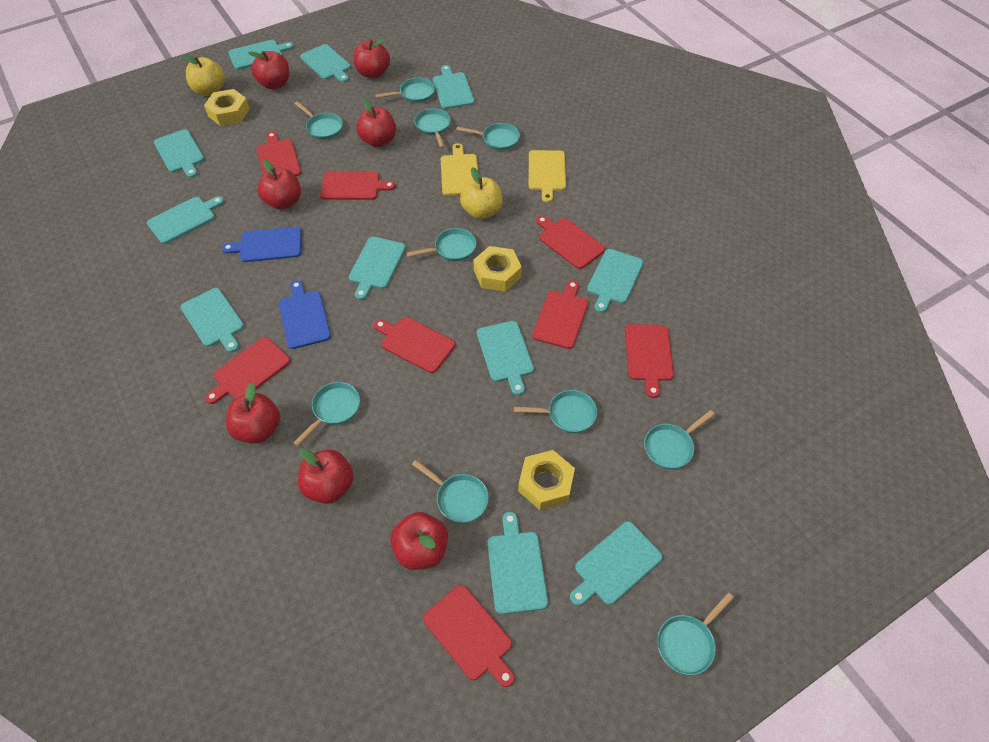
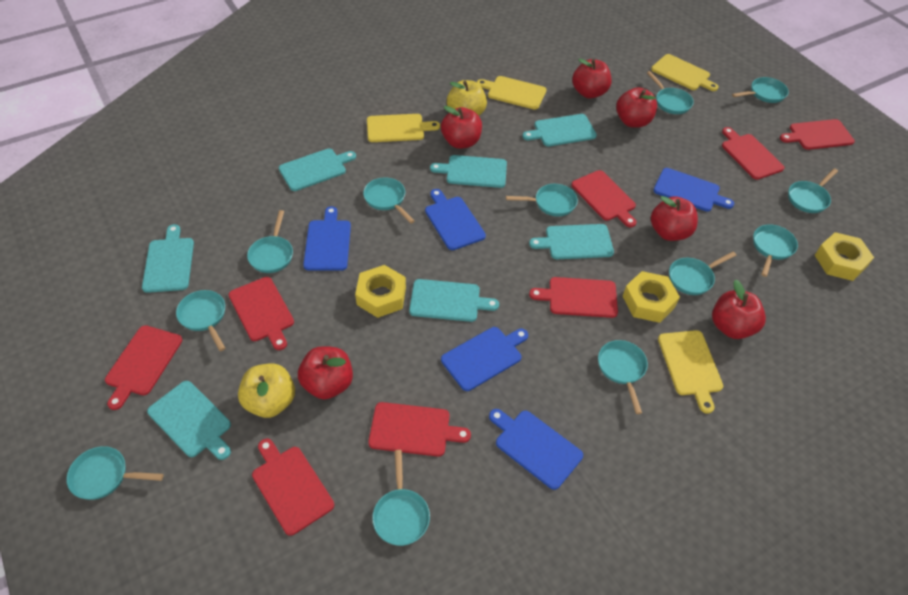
blue cutting board: [222,226,302,262] [279,280,331,349] = 2 -> [303,206,351,271] [425,189,486,250] [441,327,528,391] [489,409,583,490] [653,168,734,212] = 5
red apple: [226,382,280,443] [248,51,289,90] [258,159,301,210] [298,448,354,504] [354,38,390,78] [356,98,396,147] [390,512,448,570] = 7 -> [298,346,353,399] [441,106,482,149] [572,59,612,99] [616,87,657,128] [651,196,698,241] [712,279,766,339] = 6
turquoise cutting board: [147,196,224,244] [154,129,204,178] [180,288,244,352] [228,40,294,70] [300,44,351,83] [349,237,406,300] [433,65,475,109] [477,321,534,395] [487,512,548,614] [570,521,663,606] [587,249,643,313] = 11 -> [142,224,194,293] [147,381,231,460] [279,148,356,191] [409,279,499,322] [430,155,507,188] [522,114,597,146] [529,224,614,259] = 7
turquoise pan: [293,382,360,446] [295,101,343,140] [375,78,435,103] [406,228,477,261] [412,460,489,523] [414,108,451,148] [456,123,520,150] [514,390,597,433] [644,410,715,469] [657,593,734,675] = 10 -> [66,446,164,500] [176,290,225,351] [247,210,293,273] [363,178,415,224] [372,450,430,546] [506,184,578,217] [598,340,648,414] [647,71,694,114] [669,251,737,295] [732,77,789,103] [753,224,798,277] [788,168,838,213] = 12
yellow cutting board: [441,143,478,195] [529,150,566,203] = 2 -> [367,114,440,142] [477,76,547,110] [651,54,719,91] [658,330,723,414] = 4

